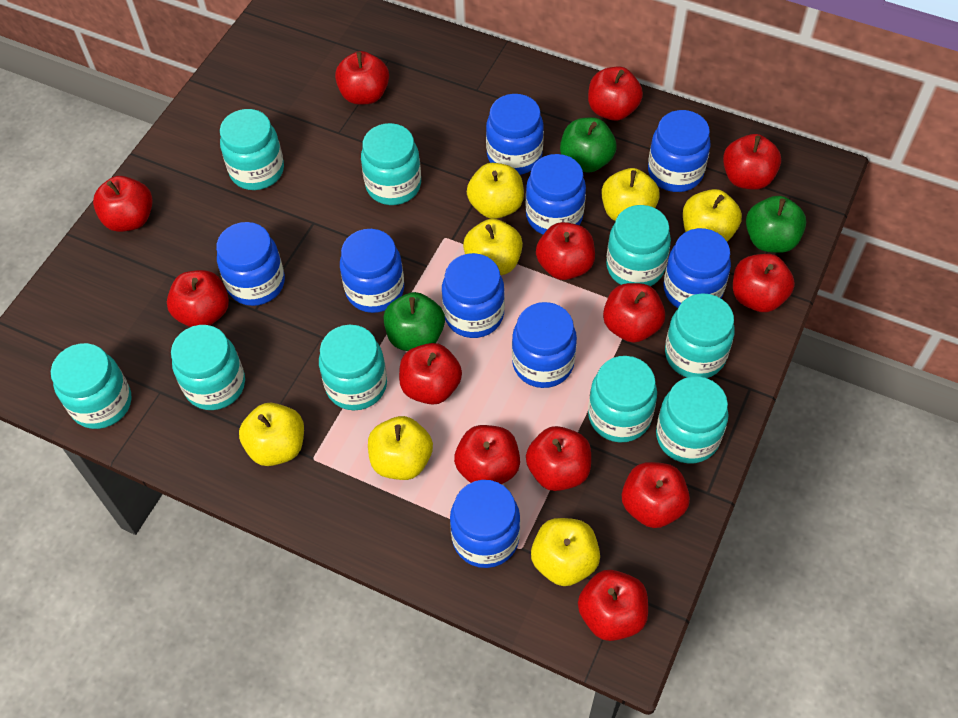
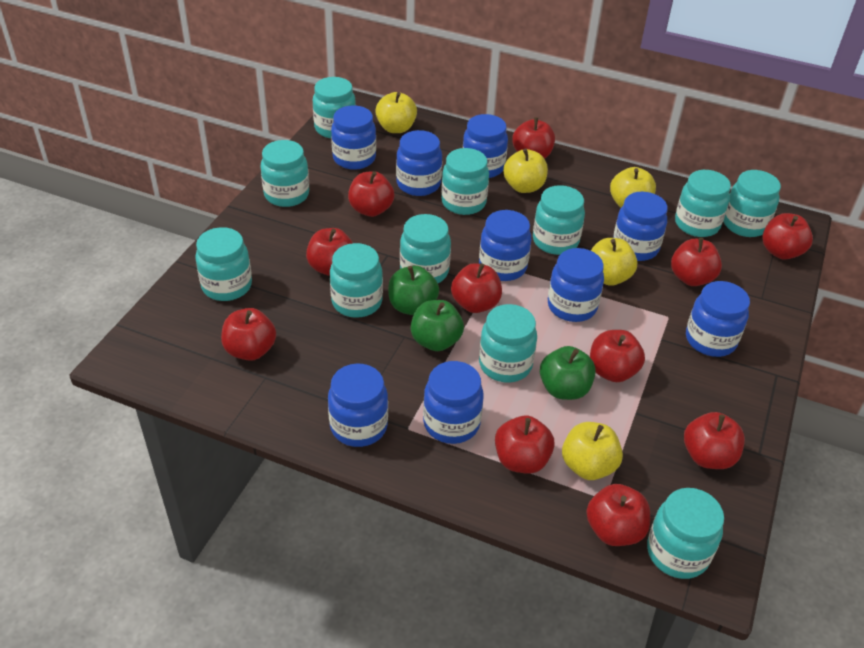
red apple: [93,176,153,232] [167,270,229,327] [335,51,389,105] [399,343,462,405] [454,425,520,484] [526,426,591,491] [536,222,595,280] [578,570,648,641] [588,67,643,121] [603,283,665,343] [622,462,690,528] [723,134,781,190] [733,254,795,312] = 13 -> [221,308,276,361] [306,228,353,276] [348,171,394,217] [451,263,502,313] [495,416,555,474] [512,117,555,159] [586,484,650,546] [590,330,645,382] [671,238,722,286] [684,412,745,469] [762,213,813,259] = 11
turquoise jar: [51,343,131,429] [171,325,245,410] [220,109,284,190] [319,325,387,410] [361,123,421,205] [588,356,657,442] [606,205,671,286] [656,376,729,464] [665,293,735,378] = 9 -> [195,227,252,301] [260,140,309,207] [313,77,356,138] [330,243,383,318] [400,214,451,283] [441,148,489,215] [479,304,537,383] [533,185,585,255] [647,488,724,579] [675,170,731,237] [724,170,781,237] = 11
yellow apple: [239,403,304,466] [368,416,433,480] [463,219,523,275] [467,163,524,219] [531,518,600,586] [602,168,660,221] [683,189,742,242] = 7 -> [375,92,417,133] [503,148,548,193] [562,422,623,480] [591,238,637,286] [610,167,656,208] = 5

